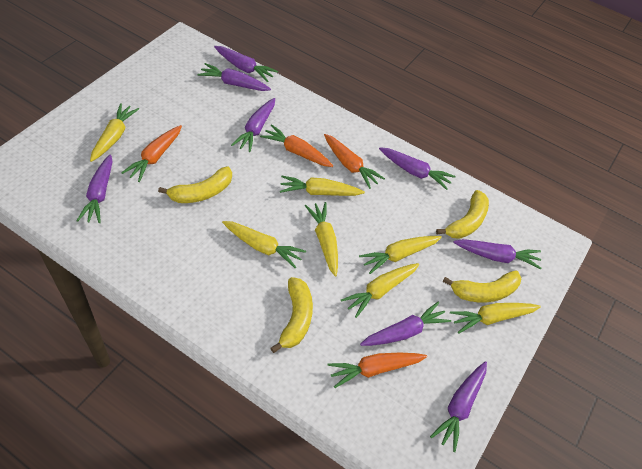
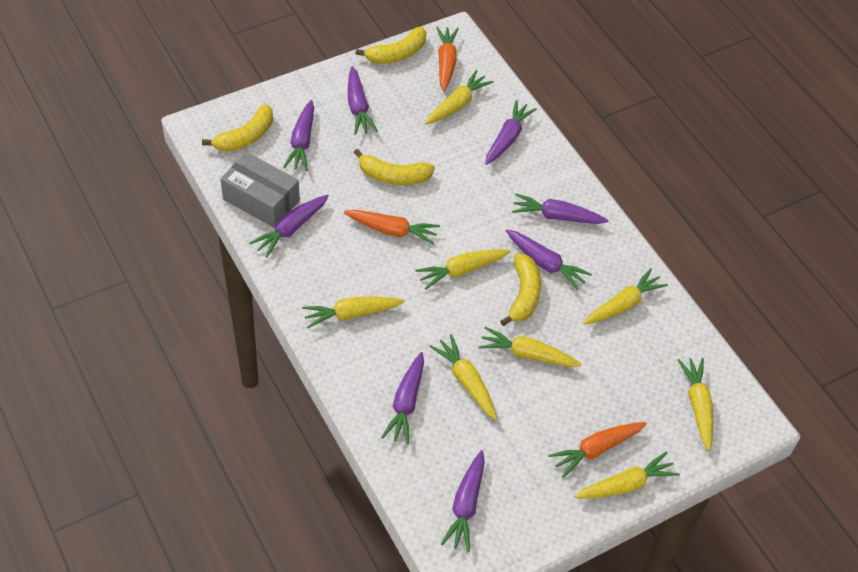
grey box: none = 0 -> [220,152,300,228] = 1
orange carrot: [121,125,182,182] [260,124,333,167] [324,134,385,189] [327,353,427,388] = 4 -> [344,210,440,245] [436,26,459,91] [548,422,647,478] = 3
yellow carrot: [90,103,139,162] [222,221,306,268] [280,176,365,196] [305,202,338,277] [341,263,419,318] [359,236,442,274] [450,303,541,334] = 7 -> [302,297,405,329] [415,249,511,290] [425,70,494,125] [429,335,497,420] [479,327,582,367] [574,452,680,499] [584,268,668,324] [678,358,713,451] = 8

